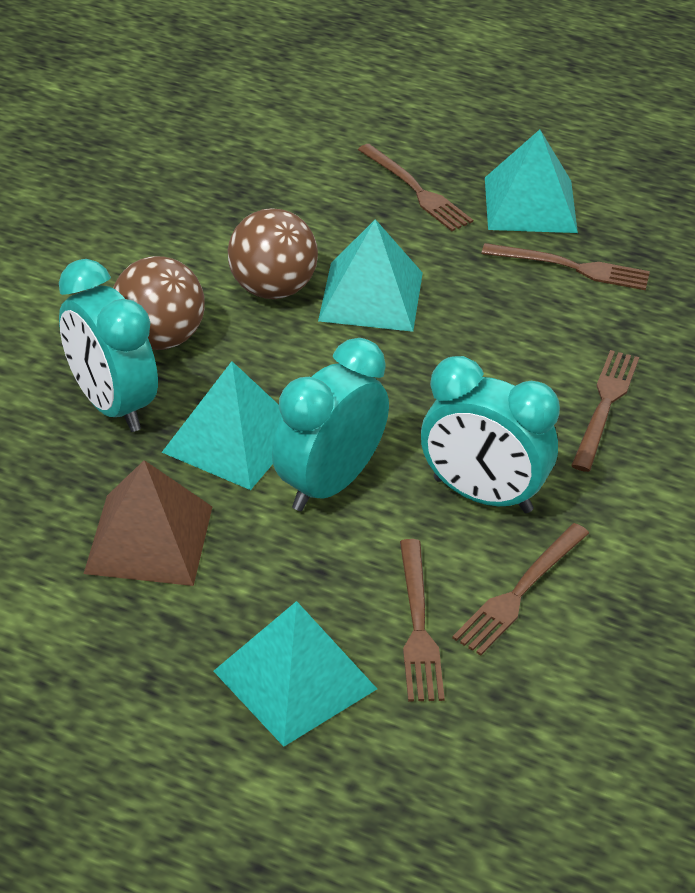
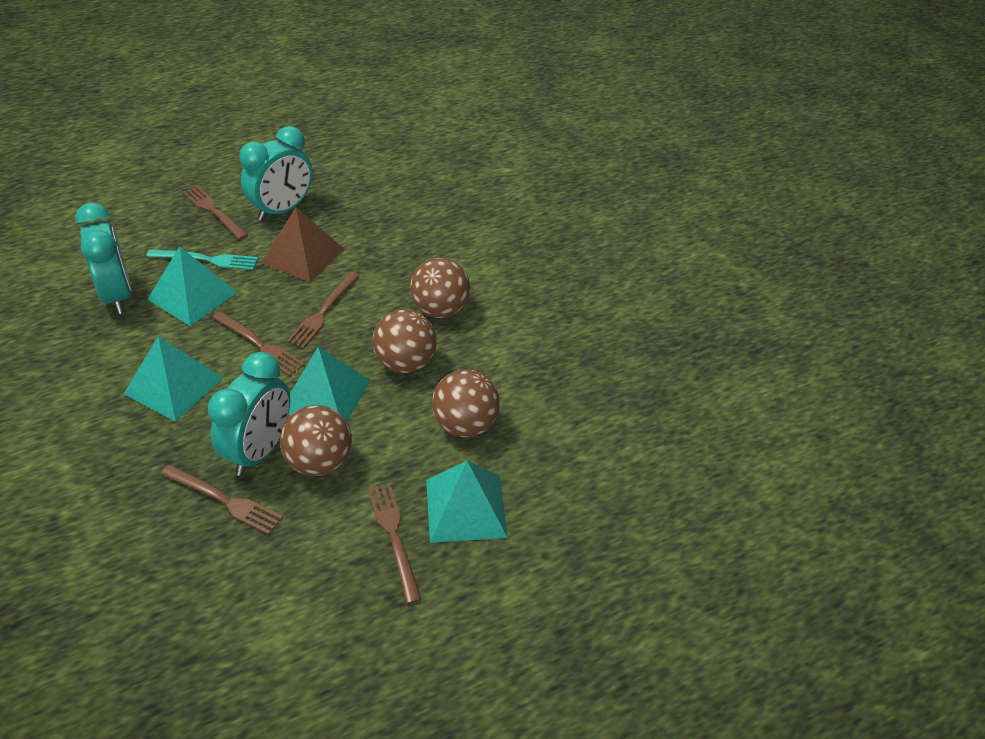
brown ball: [113,256,205,350] [228,208,318,299] = 2 -> [280,405,352,476] [372,309,437,373] [410,258,470,318] [432,369,500,438] = 4
turquoise fork: none = 0 -> [147,249,258,270] = 1

